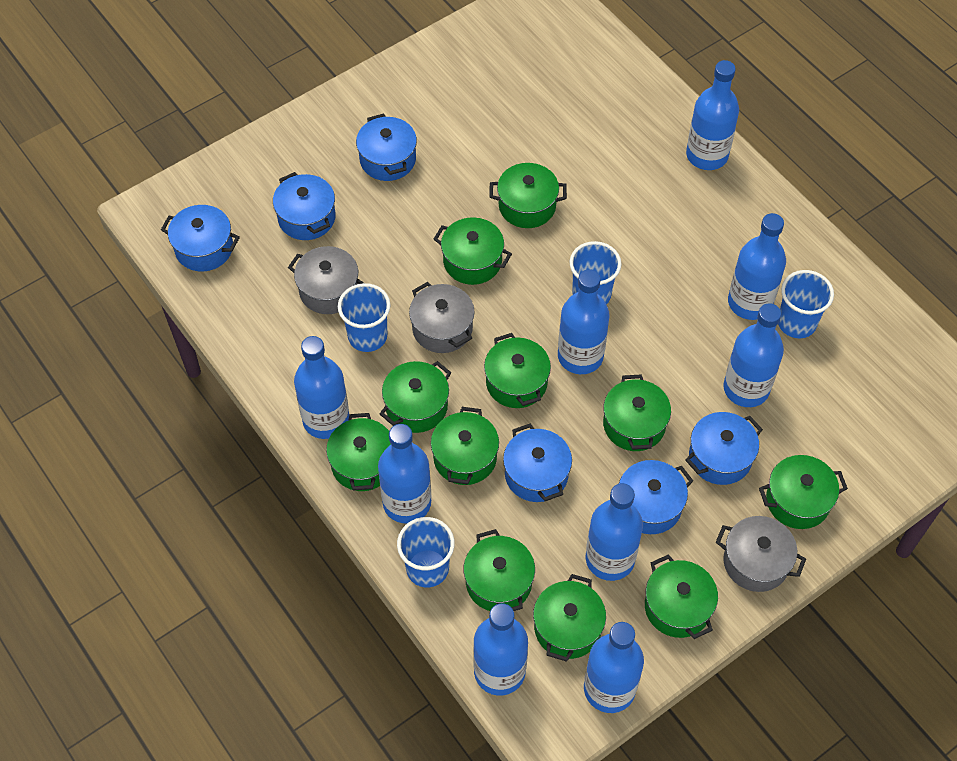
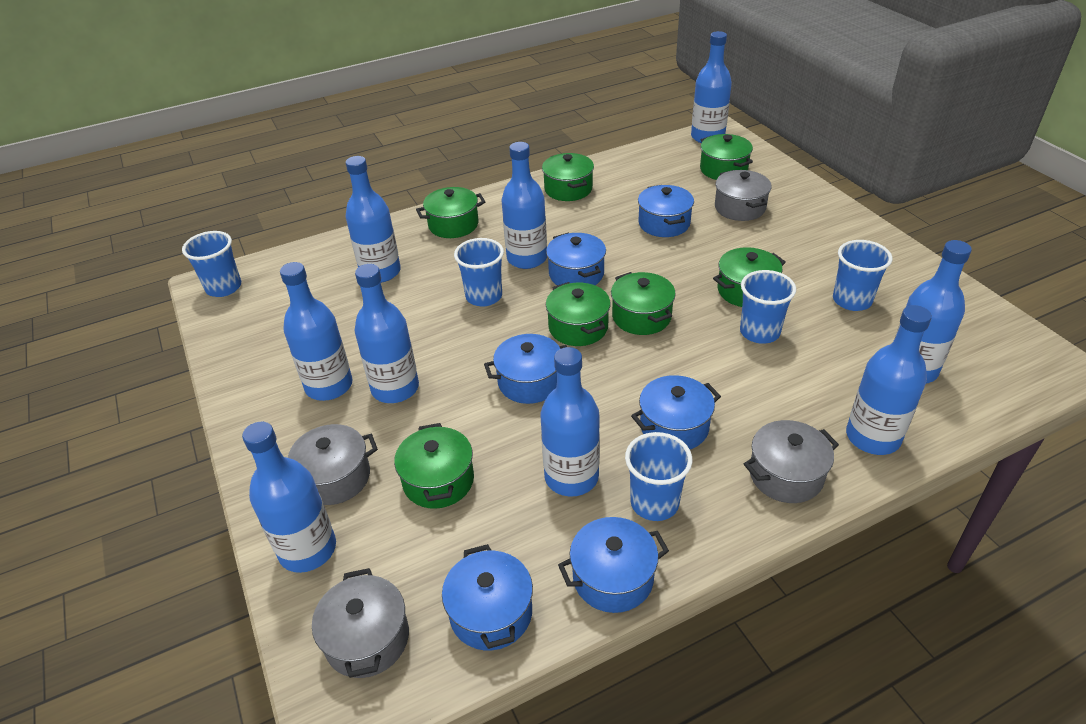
blue cup: [338,283,391,352] [397,517,455,587] [569,241,622,305] [778,270,834,338] = 4 -> [182,231,241,297] [454,238,504,307] [625,432,692,521] [740,270,796,344] [833,240,892,311] = 5
green pot: [326,413,391,491] [380,361,451,433] [431,407,499,485] [434,217,512,285] [464,529,535,611] [484,333,551,408] [489,163,567,228] [533,574,606,662] [603,375,671,451] [645,554,718,639] [759,455,848,529] = 11 -> [394,423,474,509] [416,187,486,238] [542,153,594,201] [546,282,611,346] [611,272,676,335] [700,134,753,180] [713,247,786,307] = 7
grey pot: [288,246,364,314] [409,282,475,353] [716,516,806,592] = 3 -> [288,424,378,505] [312,568,409,678] [715,170,772,221] [744,420,839,503] = 4

